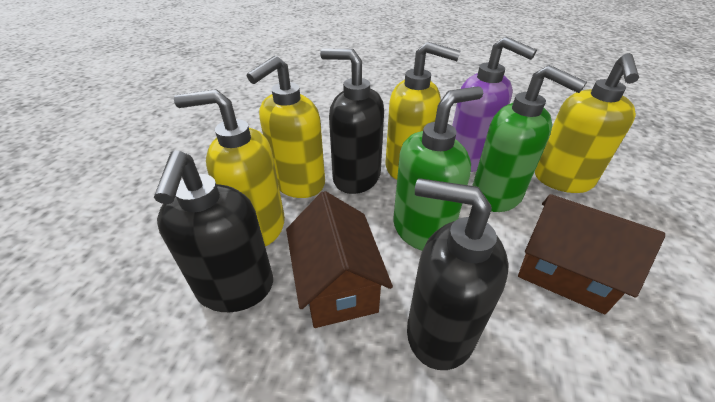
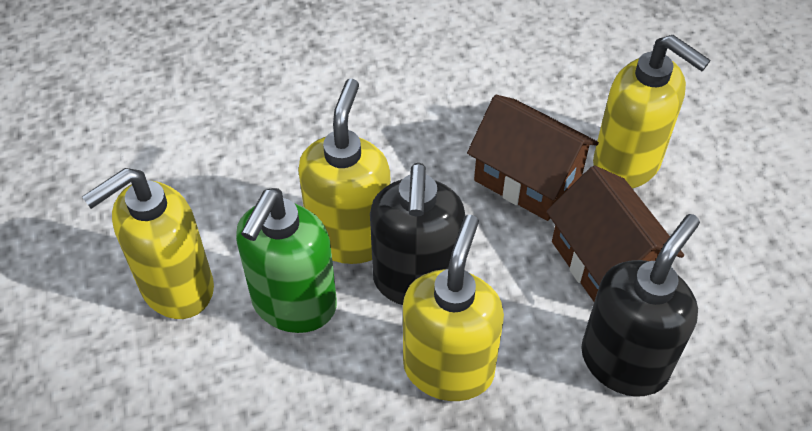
black soap dispenser: [154,150,273,312] [320,49,384,194] [407,178,509,370] = 3 -> [370,163,465,305] [581,214,700,397] = 2
green soap dispenser: [393,87,483,251] [472,65,587,212] = 2 -> [236,188,337,333] = 1
purple soap dispenser: [452,36,537,172] = 1 -> none = 0

